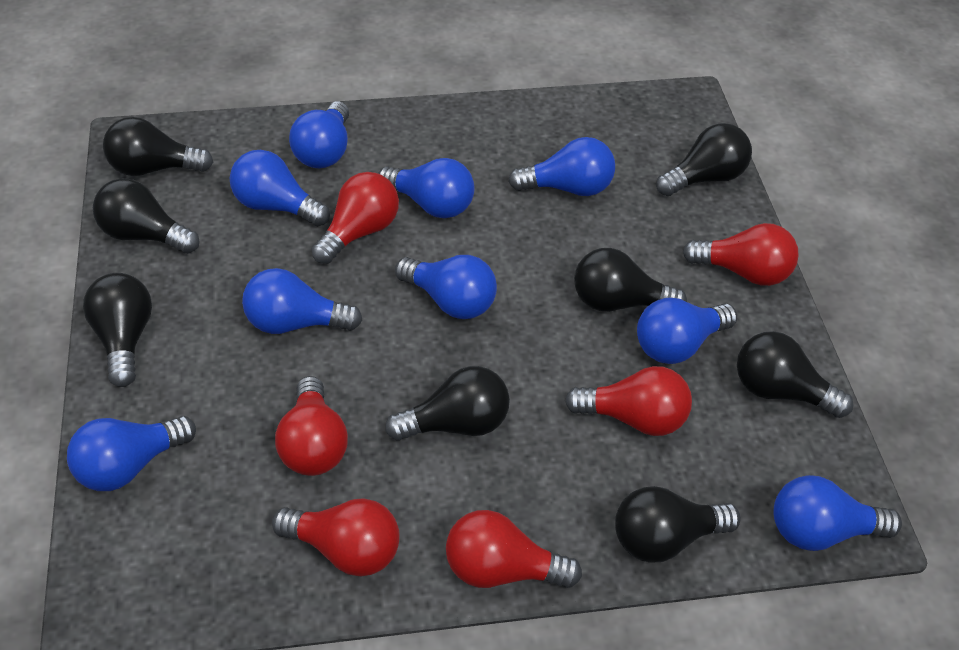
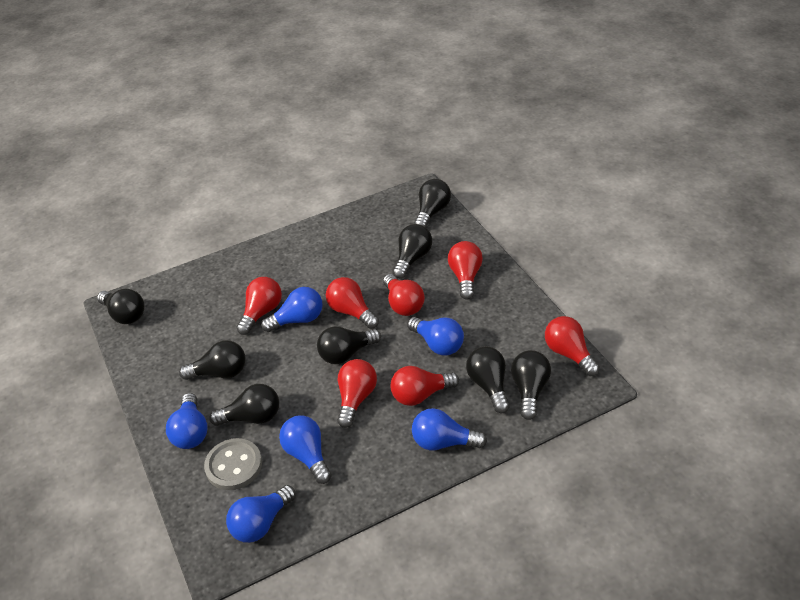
blue light bulb: [67,416,196,491] [230,150,330,226] [242,268,362,334] [289,101,349,168] [378,158,474,218] [395,255,497,319] [508,137,615,196] [637,298,737,364] [773,475,902,551] = 9 -> [166,393,208,449] [226,485,296,543] [261,287,323,332] [279,415,332,484] [407,317,464,355] [412,408,487,450] = 6
grey button: none = 0 -> [204,438,262,490] = 1
red light bulb: [272,498,400,576] [275,376,348,476] [311,172,399,264] [446,510,582,588] [565,366,692,436] [683,223,798,286] = 6 -> [236,277,282,335] [326,277,379,329] [337,359,377,428] [383,274,425,316] [390,366,459,406] [448,241,483,300] [545,316,600,376] = 7

